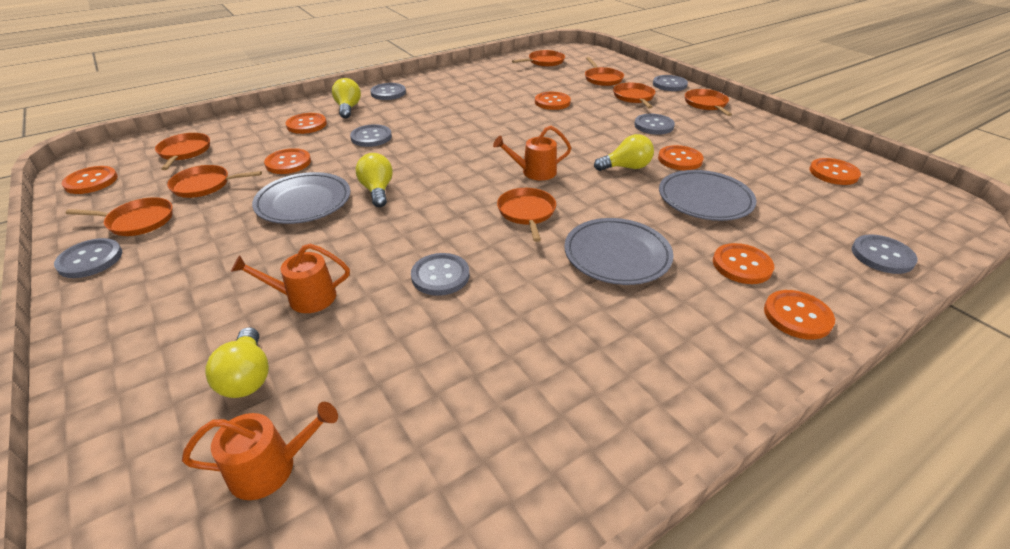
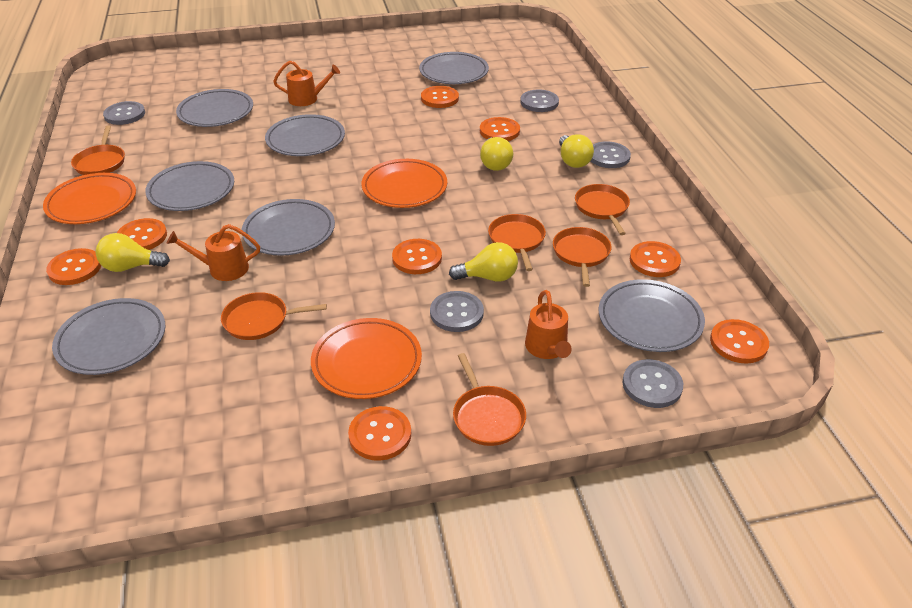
grey button: [54,238,122,278] [350,124,392,147] [370,83,406,100] [411,253,470,296] [634,114,675,135] [653,75,688,91] [852,234,918,274] = 7 -> [103,101,145,125] [430,291,484,332] [520,90,559,112] [591,141,631,168] [623,359,683,408] = 5
grey plate: [252,172,350,224] [564,218,674,285] [659,170,756,221] = 3 -> [52,298,165,375] [145,161,234,211] [176,89,253,127] [242,199,335,256] [265,114,345,156] [419,52,489,84] [599,279,705,352] = 7
orange pan: [66,197,173,236] [155,133,210,170] [167,165,262,198] [497,188,556,242] [512,50,565,67] [585,57,624,86] [613,83,655,108] [685,89,732,116] = 8 -> [71,125,125,175] [221,292,327,340] [453,353,526,446] [488,214,546,271] [553,227,612,287] [575,184,630,235] = 6
orange plate: none = 0 -> [43,173,136,224] [311,318,422,399] [361,159,447,208] = 3

